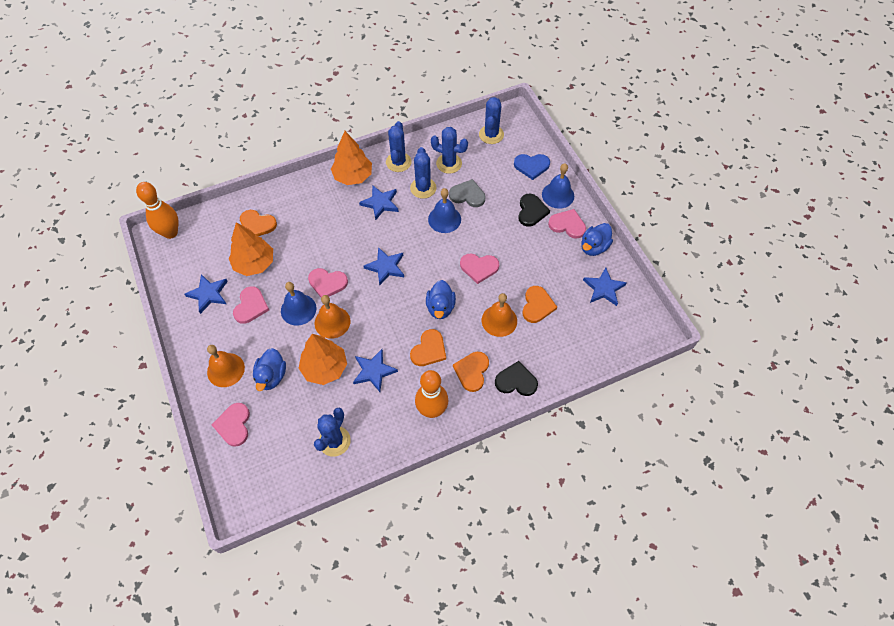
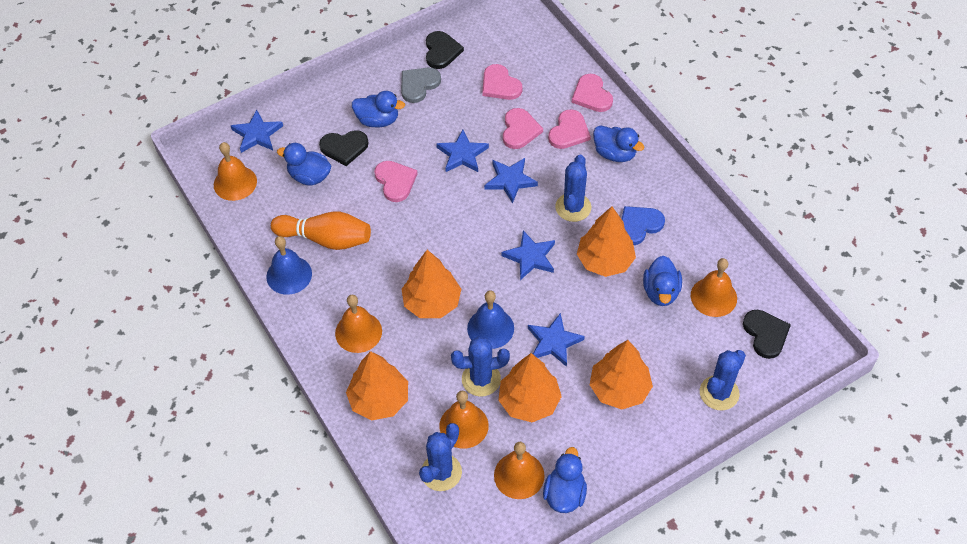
black heart: [495,361,538,396] [518,194,550,227] = 2 -> [319,130,369,166] [426,31,464,69] [743,310,791,359] = 3
blue bell: [281,282,316,326] [428,188,461,233] [542,163,574,209] = 3 -> [266,236,312,295] [467,291,514,349] = 2
blue cactus: [314,408,351,457] [386,121,412,172] [410,147,436,199] [431,127,468,174] [479,97,504,144] = 5 -> [419,423,462,491] [451,337,510,397] [555,155,591,222] [700,350,746,410] = 4
blue duck: [253,348,286,391] [426,280,456,319] [581,223,613,256] = 3 -> [277,143,331,185] [352,91,405,128] [543,447,587,513] [593,126,644,162] [643,256,682,306] = 5
orange bell: [207,345,245,387] [315,295,350,339] [482,293,517,337] = 3 -> [214,142,257,201] [335,295,382,353] [439,391,489,449] [494,442,545,499] [691,258,737,317] = 5
orange bowling pin: [136,182,179,239] [415,370,448,418] = 2 -> [271,212,371,250] = 1
orange heart: [240,210,277,236] [410,329,446,366] [453,352,489,392] [522,286,557,323] = 4 -> none = 0
orange tree: [229,222,273,276] [298,334,347,385] [331,131,372,185] = 3 -> [346,351,408,420] [401,250,461,318] [498,353,562,422] [577,206,636,277] [590,340,653,410] = 5

